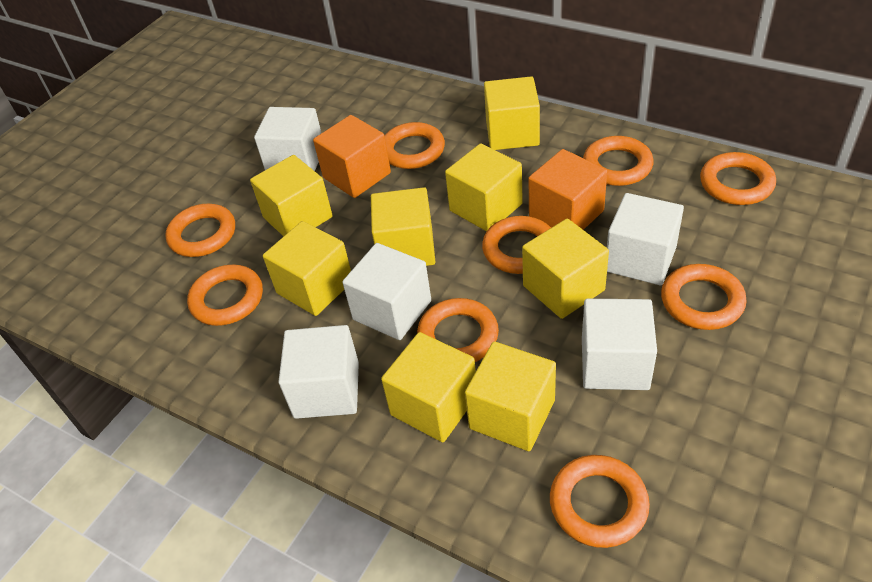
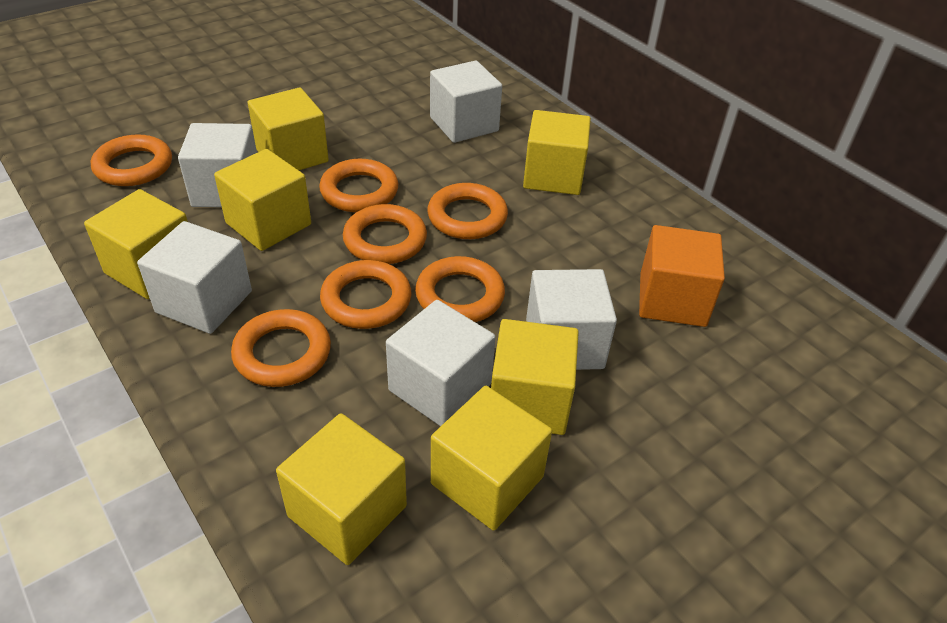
orange cube: [313,115,391,198] [528,149,607,230] = 2 -> [639,225,725,327] = 1
orange ring: [165,204,235,257] [187,265,263,326] [384,122,445,169] [417,298,499,362] [482,216,551,274] [550,455,650,548] [583,136,654,186] [661,264,747,330] [700,152,776,205] = 9 -> [91,134,172,186] [231,309,331,387] [319,159,398,212] [320,260,411,329] [343,204,427,264] [415,256,505,322] [427,183,508,239] = 7
yellow cube: [250,155,333,236] [263,221,351,316] [371,187,435,266] [381,332,476,442] [445,143,523,231] [465,341,556,451] [484,76,540,150] [522,218,609,319] = 8 -> [84,189,188,299] [214,149,311,251] [248,88,329,170] [276,413,407,565] [431,386,552,531] [491,319,579,435] [523,110,591,195] = 7

